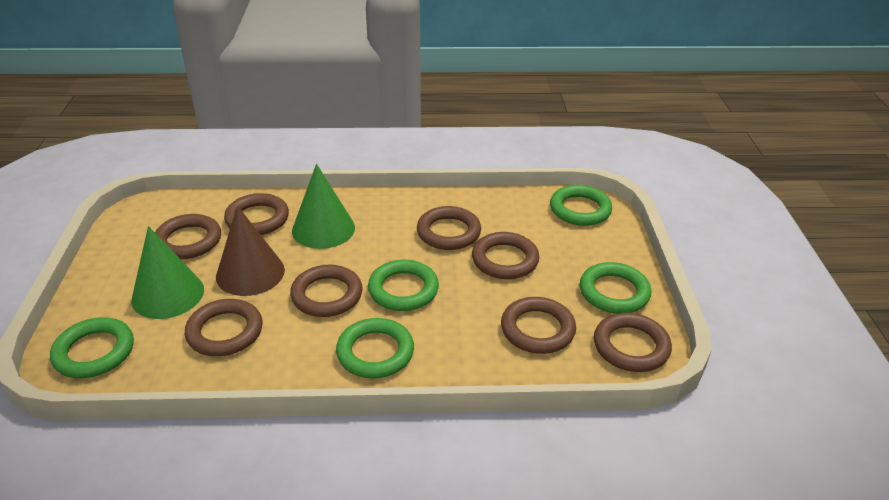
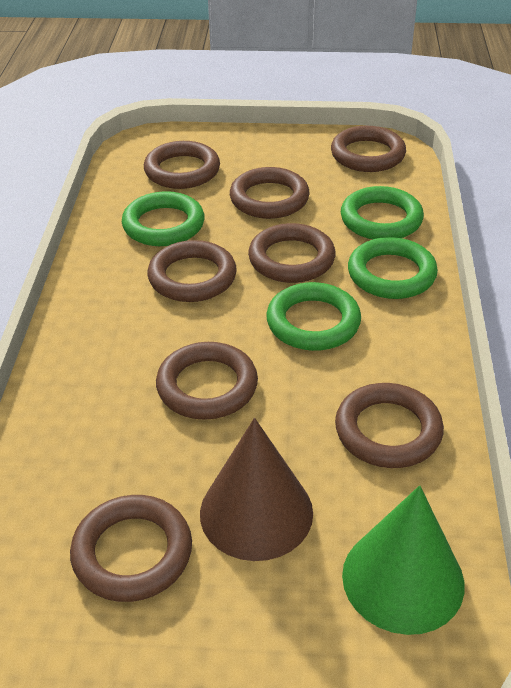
green cone: [132,226,204,319] [292,164,355,249] = 2 -> [342,485,464,635] = 1
green ring: [50,317,134,378] [336,318,414,379] [368,260,439,311] [550,185,612,226] [580,262,651,314] = 5 -> [122,191,205,246] [266,282,361,351] [341,186,424,239] [348,237,438,299] = 4

